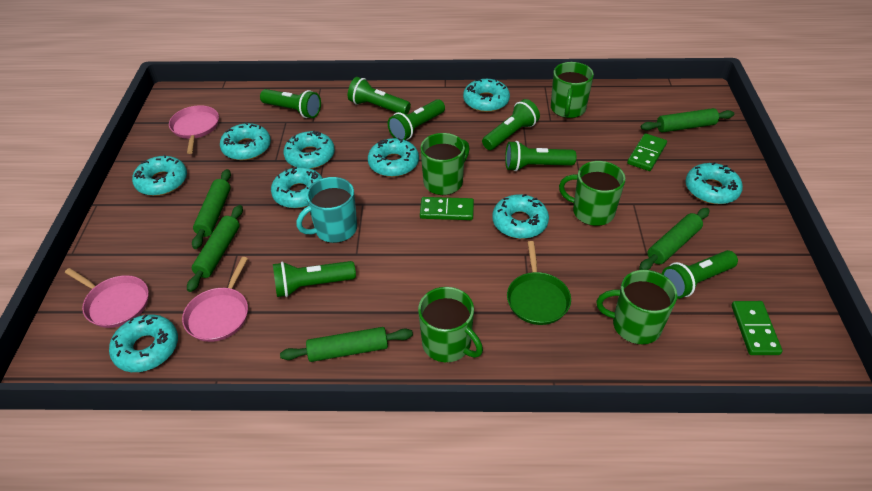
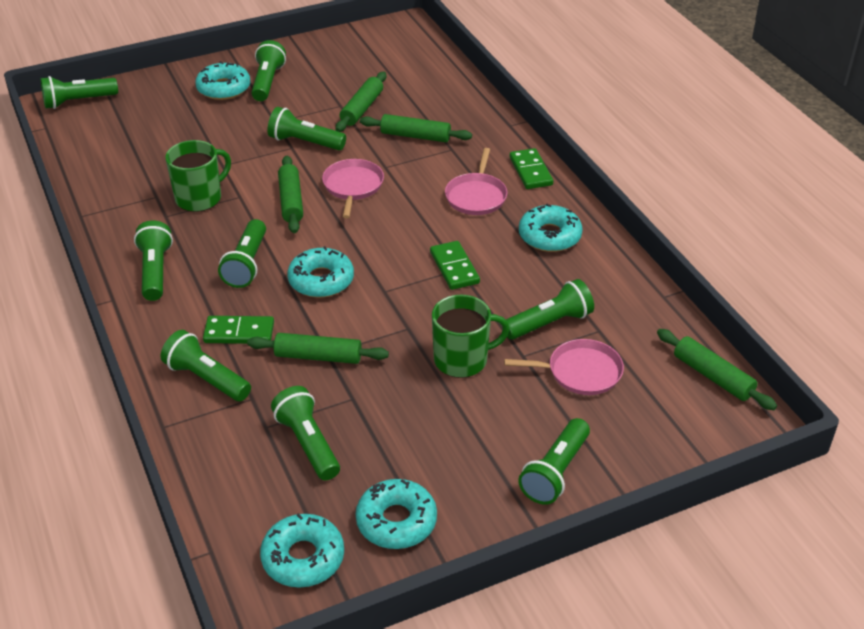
green flashlight: [260,89,321,118] [273,261,356,297] [348,77,411,114] [388,99,445,140] [482,99,540,150] [505,141,576,171] [662,250,738,299] = 7 -> [41,76,118,109] [134,221,173,301] [161,330,251,402] [218,219,266,288] [251,40,286,101] [268,107,346,150] [271,386,340,480] [506,279,594,340] [518,418,590,505] = 9
green mug: [418,287,483,362] [420,133,470,195] [551,62,594,118] [559,161,626,226] [597,270,677,344] = 5 -> [165,140,231,212] [432,295,510,378] = 2
green pan: [507,241,571,325] = 1 -> none = 0
turquoise donut: [109,314,178,372] [132,155,187,196] [220,122,271,160] [271,167,323,208] [284,131,335,169] [368,138,419,177] [463,79,510,112] [492,194,549,239] [686,162,743,204] = 9 -> [195,61,250,100] [260,513,344,588] [287,246,354,298] [356,479,437,549] [519,204,583,252] = 5
turquoise mug: [296,177,357,243] = 1 -> none = 0

